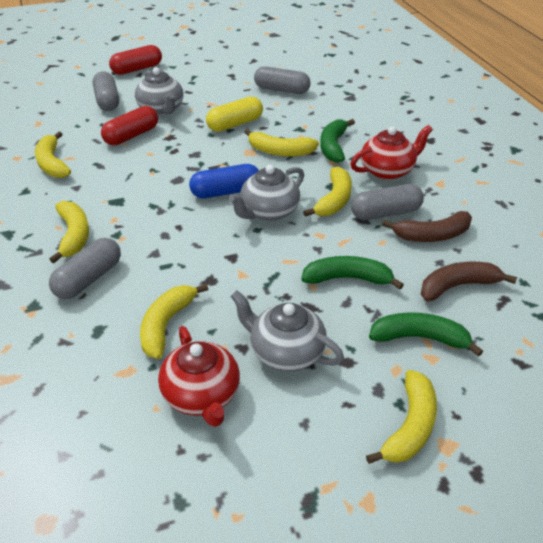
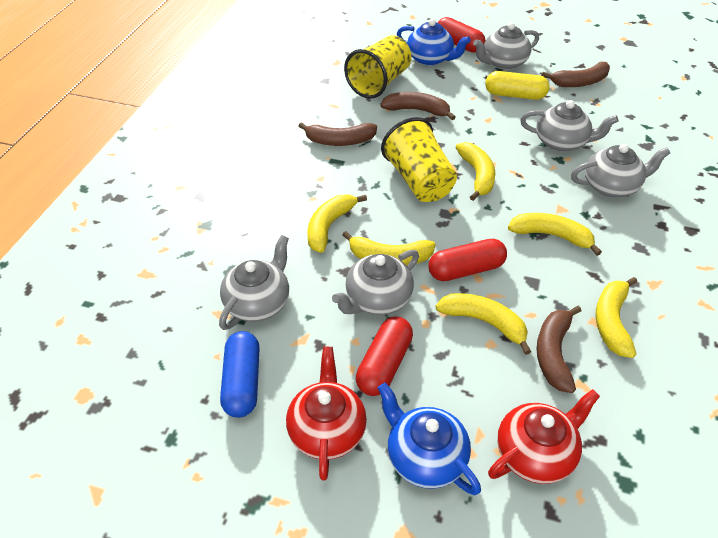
blue teapot: none = 0 -> [378,383,481,495] [397,19,471,66] = 2
brown banana: [382,211,472,242] [421,262,517,301] = 2 -> [299,122,377,146] [380,92,456,120] [536,306,581,393] [542,62,610,87] = 4
green banana: [301,256,404,289] [320,119,355,163] [369,312,483,357] = 3 -> none = 0
grey capsule: [49,238,121,299] [93,71,119,111] [254,66,311,94] [351,184,424,220] = 4 -> none = 0
grey teapot: [135,67,184,115] [229,165,304,221] [230,290,344,372] = 3 -> [219,235,289,330] [332,250,419,315] [473,22,539,70] [520,100,618,152] [571,144,670,197] = 5
red capsule: [101,106,158,146] [109,45,162,75] = 2 -> [356,317,413,396] [428,239,507,281] [437,17,485,53] = 3
yellow cup: none = 0 -> [344,35,411,99] [381,117,457,202] = 2

